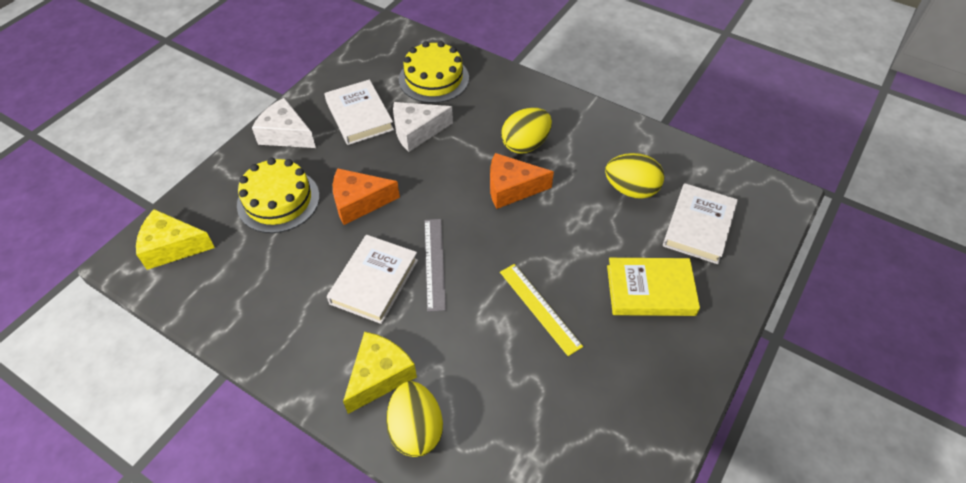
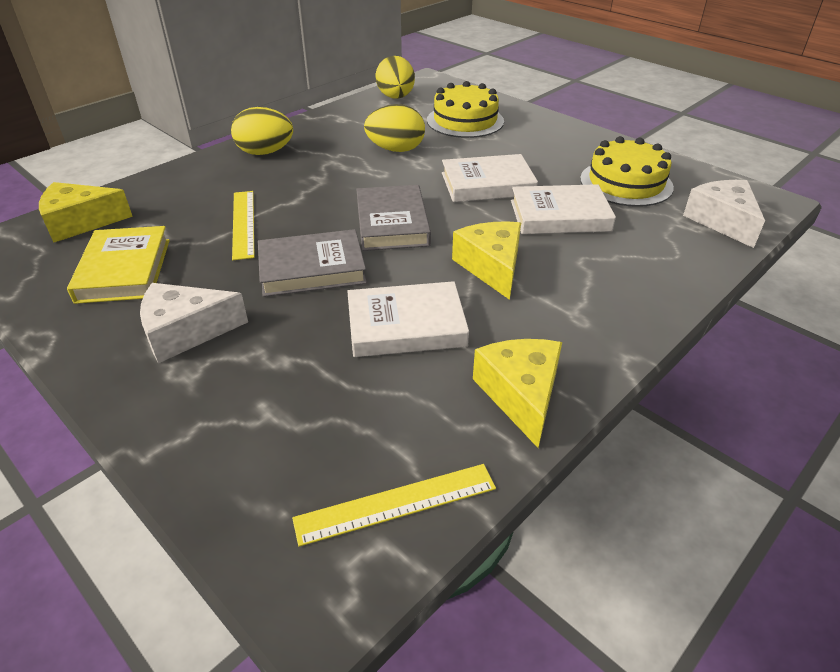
grey book: none = 0 -> [258,229,367,297] [356,185,431,251] = 2
grey ruler: [424,219,446,312] = 1 -> none = 0
orange cheese: [333,168,400,225] [490,153,554,209] = 2 -> none = 0
yellow cheese: [136,209,215,270] [343,332,417,414] = 2 -> [39,182,133,243] [452,221,521,300] [473,339,562,448] = 3
yellow ruler: [500,264,583,356] = 1 -> [232,191,255,260] [292,464,496,547] = 2

